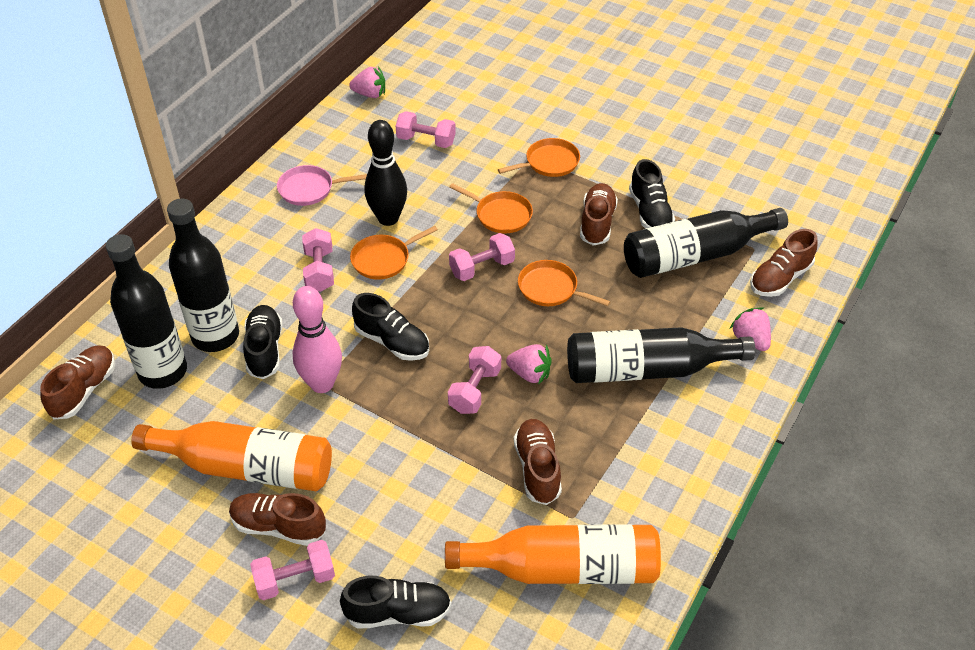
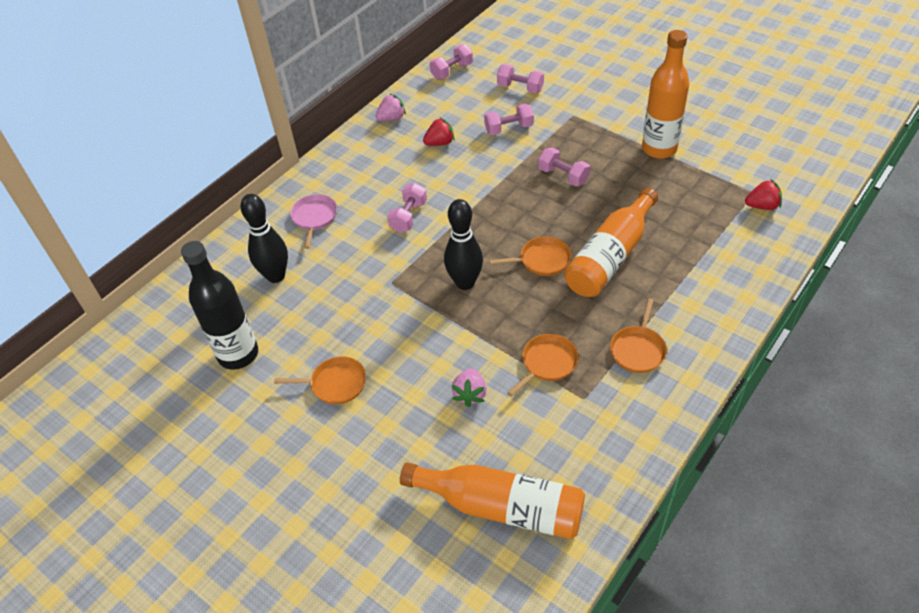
black bottle: [106,234,187,389] [167,198,239,352] [567,327,756,383] [624,208,788,278] = 4 -> [181,241,258,370] = 1
black bowling pin: [364,120,407,226] = 1 -> [241,194,288,283] [444,199,483,290] = 2
black shoe: [243,305,282,379] [340,576,451,629] [352,293,429,361] [629,159,675,229] = 4 -> none = 0
brown shoe: [40,345,115,420] [229,493,326,546] [514,419,562,505] [580,183,618,246] [750,229,818,297] = 5 -> none = 0
orange bottle: [131,421,332,491] [445,524,661,584] = 2 -> [400,462,585,539] [564,188,658,297] [642,30,689,159] = 3
pink bowling pin: [293,286,342,393] = 1 -> none = 0
pink strawberry: [349,66,385,98] [506,344,552,385] [730,307,771,351] = 3 -> [375,94,406,121] [452,368,487,407] = 2
red strawberry: none = 0 -> [423,118,455,146] [745,179,782,210] = 2

